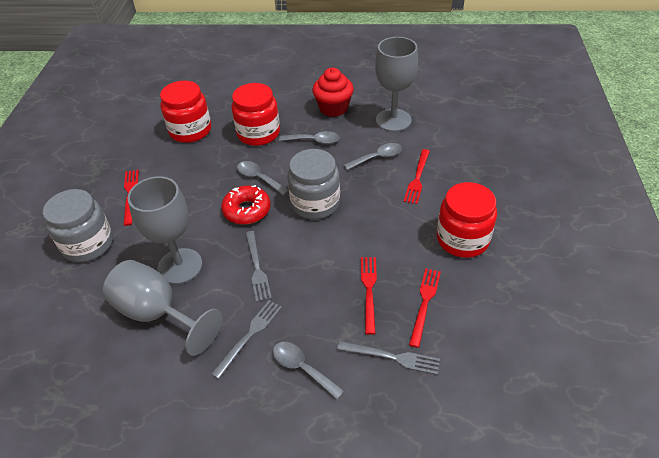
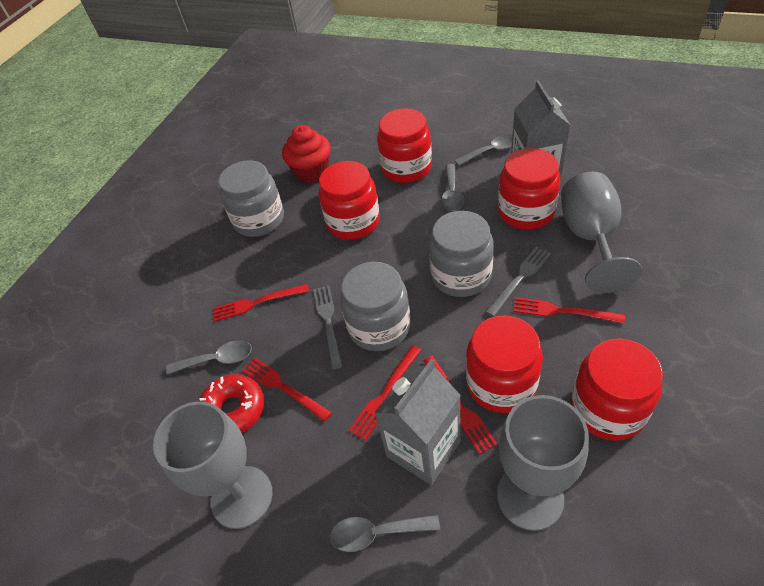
grey carton: none = 0 -> [374,359,461,485] [511,80,571,183] = 2
grey fork: [211,300,282,379] [245,231,272,302] [337,341,440,375] = 3 -> [313,286,343,369] [485,247,551,317] = 2
grey jar: [43,189,113,262] [287,149,340,219] = 2 -> [218,160,284,237] [340,262,411,351] [429,211,494,297] = 3
red fork: [124,170,139,226] [361,257,377,335] [404,149,430,204] [409,268,441,348] = 4 -> [213,284,309,321] [242,357,332,422] [349,345,421,441] [423,356,497,454] [513,297,625,323] = 5
red jar: [160,81,211,143] [231,83,280,146] [437,182,497,258] = 3 -> [318,161,380,240] [377,108,432,183] [466,315,543,413] [498,148,561,230] [571,339,663,441] = 5

